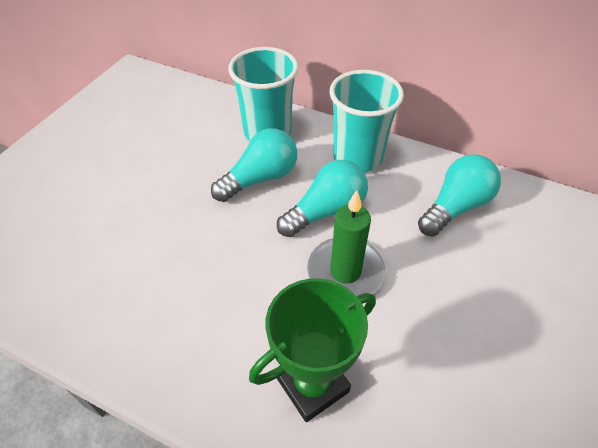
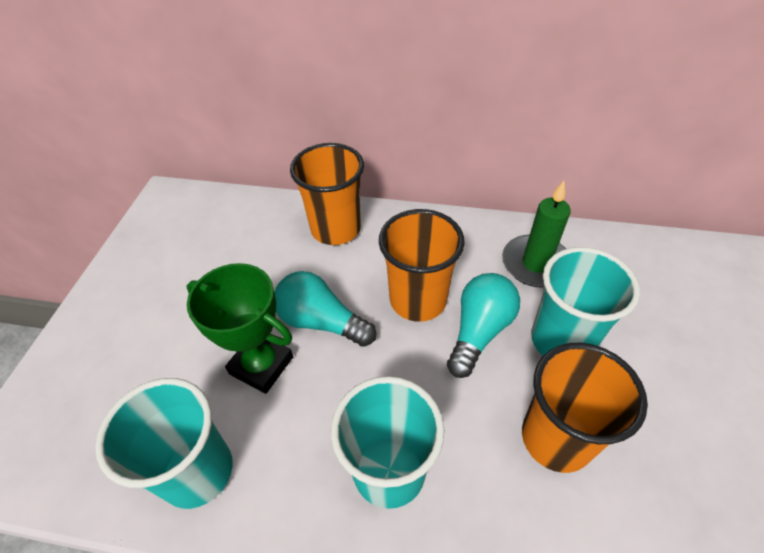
orange cup: none = 0 -> [290,143,364,245] [379,209,465,322] [522,343,648,473] = 3
turquoise cup: [228,47,298,141] [329,70,404,172] = 2 -> [95,378,233,509] [331,376,444,509] [531,247,640,356] = 3
turquoise light bulb: [211,128,297,202] [277,160,368,237] [418,154,501,237] = 3 -> [274,271,376,347] [447,273,520,378] = 2

